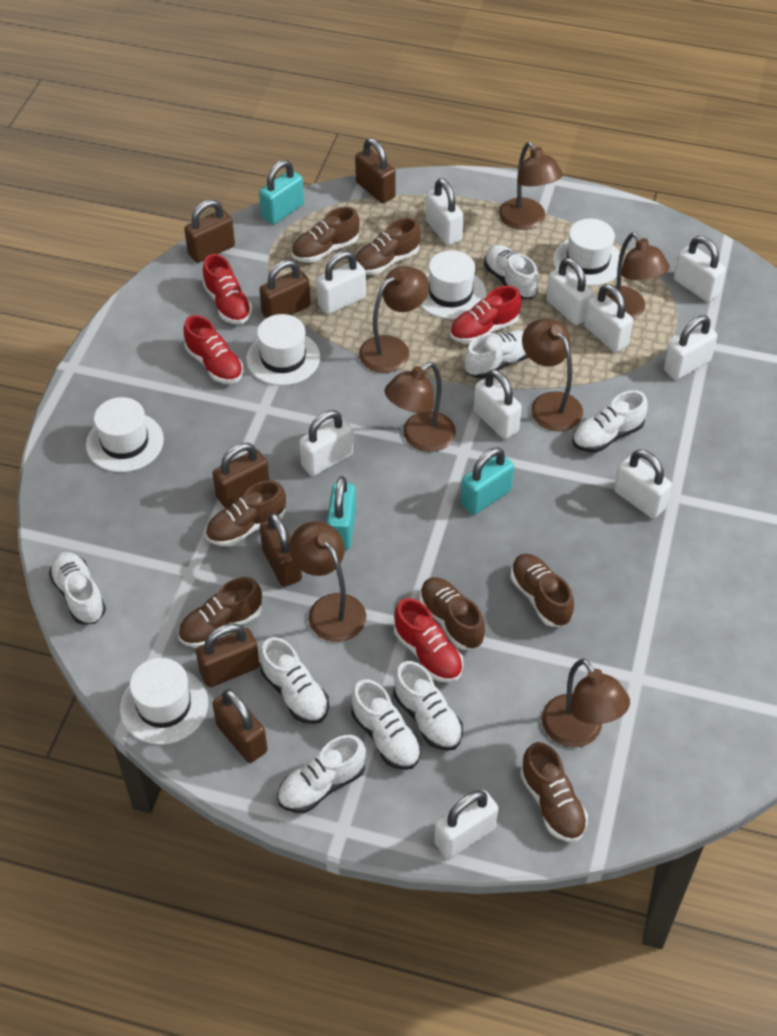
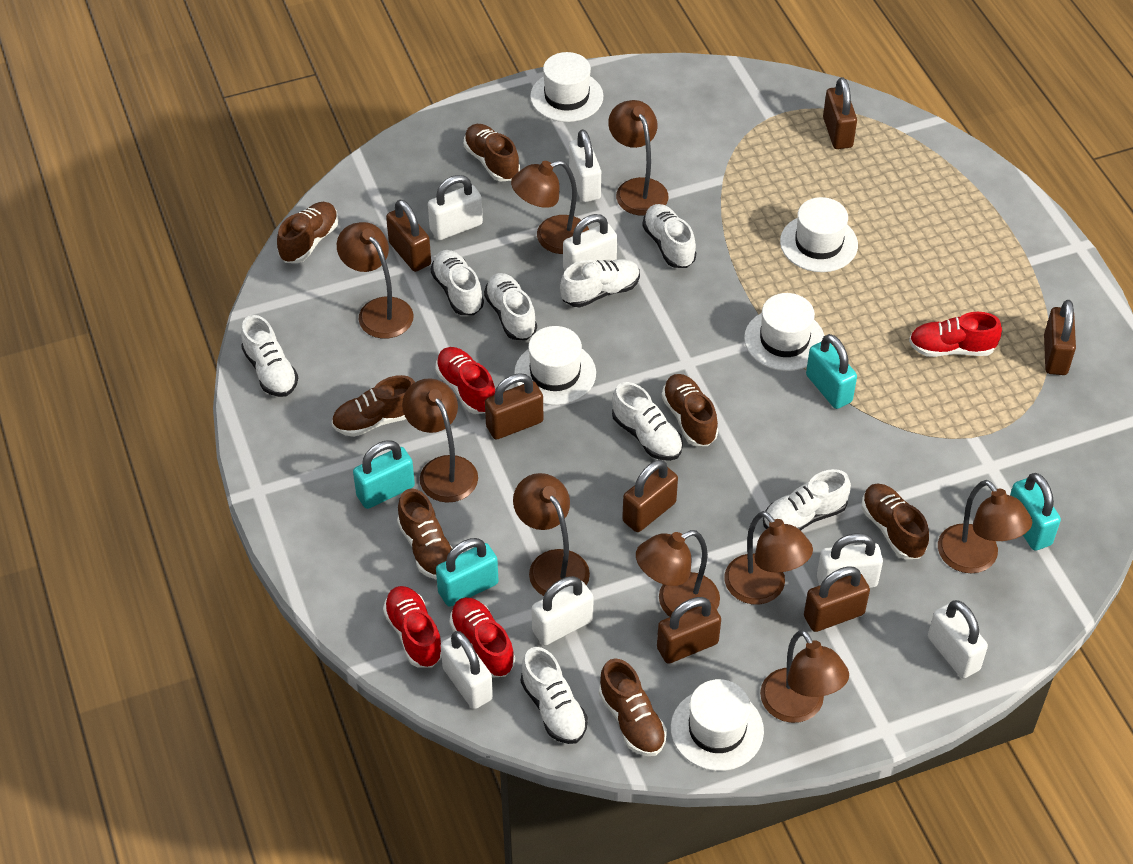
brown lamp: [289,521,366,642] [359,266,429,373] [385,362,456,452] [498,142,563,230] [522,319,583,431] [541,659,630,748] [606,232,670,319] = 7 -> [337,222,414,339] [402,378,478,503] [511,160,589,254] [513,473,590,596] [608,100,668,216] [636,530,720,617] [724,511,813,604] [760,630,849,723] [938,480,1032,573] = 9
turquoise padlock: [259,160,304,225] [327,476,356,550] [461,447,514,515] = 3 -> [353,441,415,509] [436,538,499,607] [806,334,857,409] [1010,473,1061,550] = 4
white padlock: [299,410,353,476] [316,251,366,314] [425,178,464,245] [434,790,498,859] [474,369,522,439] [546,258,593,325] [584,284,633,352] [614,449,672,518] [664,315,717,380] [674,236,726,302] = 10 -> [428,175,483,240] [441,631,493,709] [532,576,594,645] [563,214,617,270] [569,129,601,202] [817,533,883,588] [928,600,988,678] = 7

